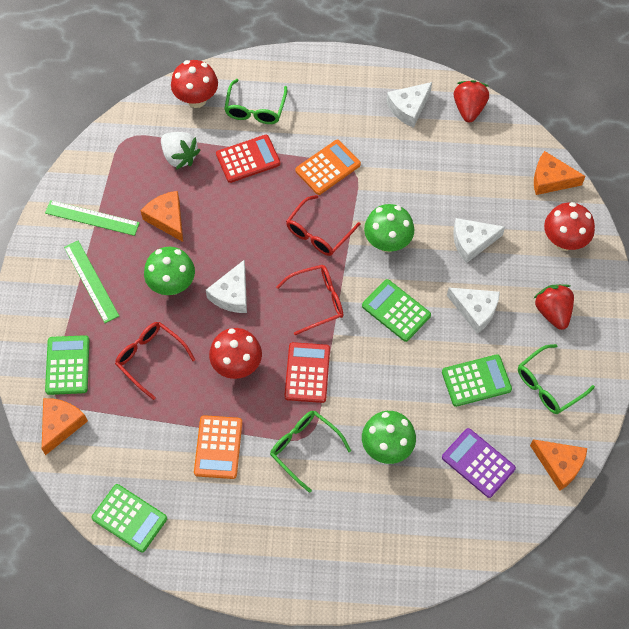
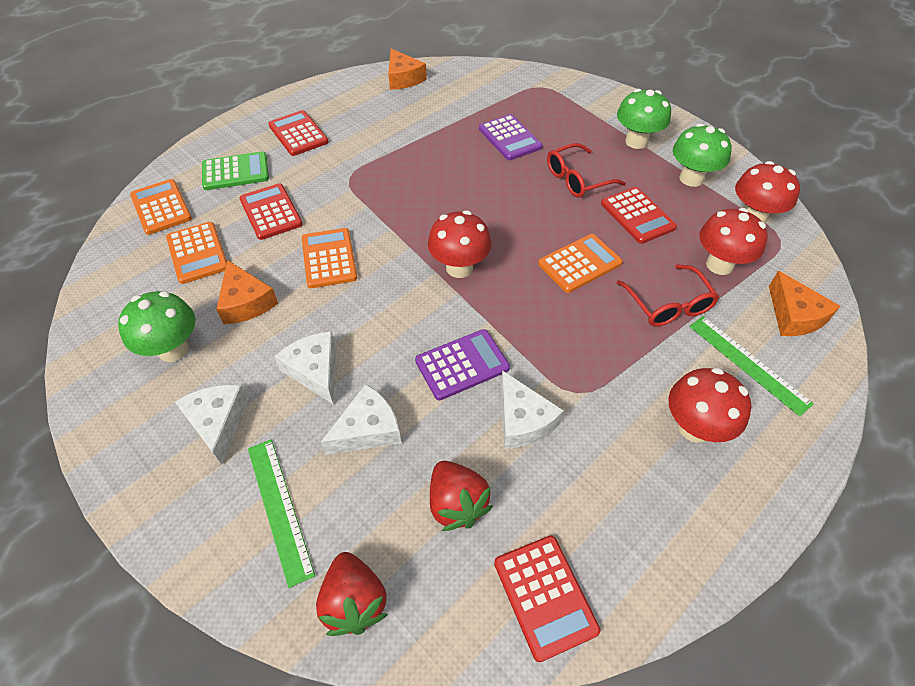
green calculator: [45,335,89,395] [92,484,167,552] [362,279,431,342] [442,354,512,407] = 4 -> [202,151,269,190] = 1
green glasses: [224,79,287,124] [270,411,351,493] [518,344,595,414] = 3 -> none = 0
orange calculator: [194,415,242,479] [295,140,361,195] = 2 -> [130,179,192,235] [166,222,227,284] [302,228,357,288] [538,234,623,293] = 4
orange cheese: [42,398,88,455] [141,191,183,242] [530,439,587,491] [534,151,585,195] = 4 -> [216,260,278,324] [388,49,427,90] [769,271,840,336] = 3
purple calculator: [442,428,516,498] = 1 -> [415,329,510,400] [479,114,543,160] = 2
red calculator: [216,135,280,183] [284,342,330,403] = 2 -> [239,183,303,240] [268,110,328,156] [494,535,600,662] [601,187,677,244] = 4
red glasses: [115,322,195,400] [276,265,343,335] [286,195,360,256] = 3 -> [547,143,626,198] [616,264,719,327] = 2
red mushroom: [171,60,218,108] [209,328,262,379] [544,202,595,251] = 3 -> [428,210,491,278] [669,368,752,443] [699,208,768,275] [735,161,800,223] = 4
white strawberry: [161,132,200,170] = 1 -> none = 0

